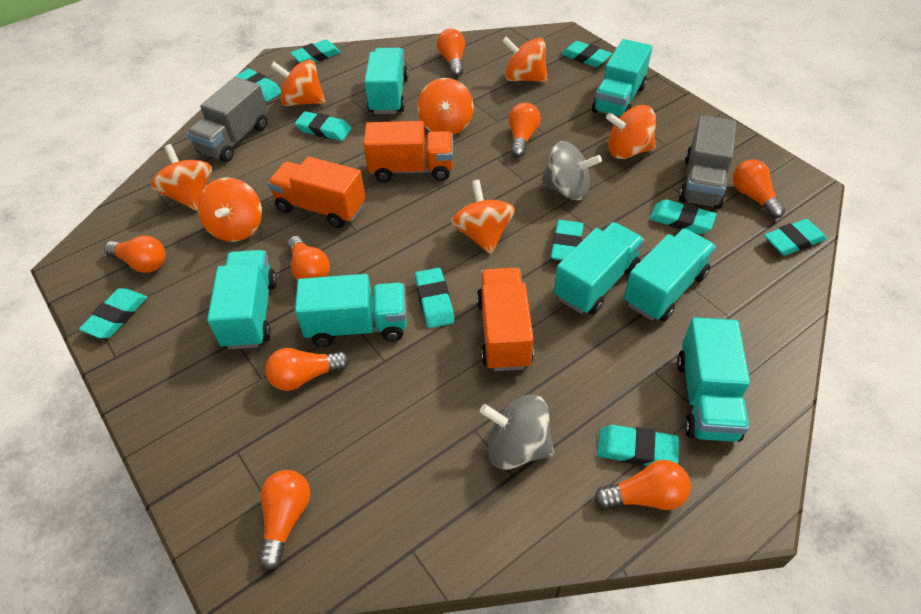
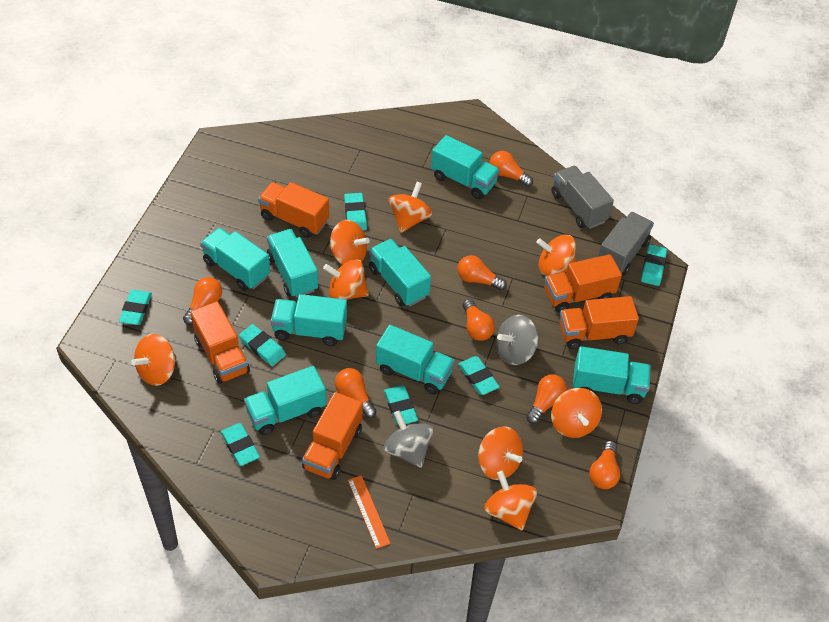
orange light bulb: [104,235,166,273] [259,470,310,570] [266,348,350,391] [287,236,330,280] [437,29,465,76] [509,102,541,157] [594,460,691,510] [733,159,785,218] = 8 -> [183,277,222,325] [335,368,377,418] [457,255,507,291] [463,299,495,341] [490,151,533,187] [526,374,567,424] [589,441,620,489] = 7
orange ruler: none = 0 -> [348,475,391,549] = 1
orange spinning top: [151,144,212,211] [198,178,262,242] [270,59,325,106] [417,78,474,135] [451,180,515,254] [502,36,548,82] [606,105,656,159] = 7 -> [131,334,177,386] [323,259,369,300] [329,220,370,265] [389,182,432,233] [478,426,523,480] [484,471,537,530] [536,235,576,276] [551,388,602,438] = 8
orange truck: [268,157,366,228] [363,121,453,182] [477,268,534,371] = 3 -> [190,301,250,384] [258,182,329,238] [302,392,363,480] [545,254,622,313] [559,296,639,349] = 5
turquoise eraser: [79,288,147,338] [234,68,281,102] [290,40,341,63] [295,111,351,141] [415,268,455,328] [551,220,584,261] [561,41,612,67] [597,425,679,465] [650,199,717,234] [764,219,827,256] = 10 -> [119,290,152,325] [221,423,260,466] [239,324,286,366] [344,193,367,230] [384,385,418,425] [458,356,500,395] [641,245,667,286] = 7
turquoise truck: [207,250,277,349] [295,274,407,347] [364,48,408,114] [554,222,645,315] [592,39,652,117] [624,228,716,322] [677,317,750,442] = 7 -> [201,228,270,291] [244,366,326,436] [267,229,318,298] [271,294,347,346] [369,239,431,307] [376,325,455,395] [431,135,500,199] [573,346,651,404] = 8

